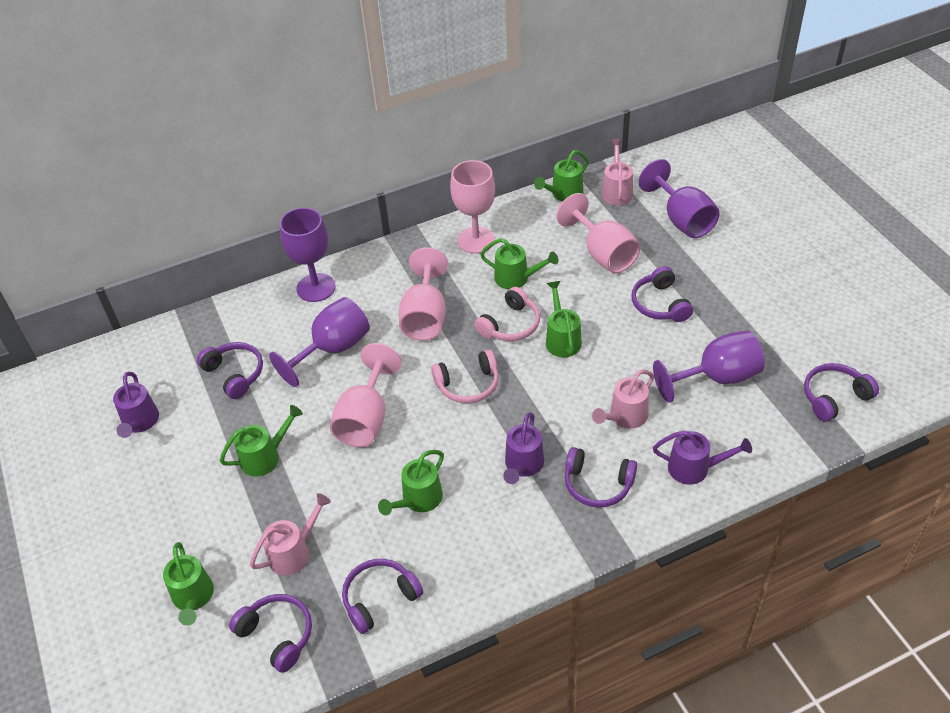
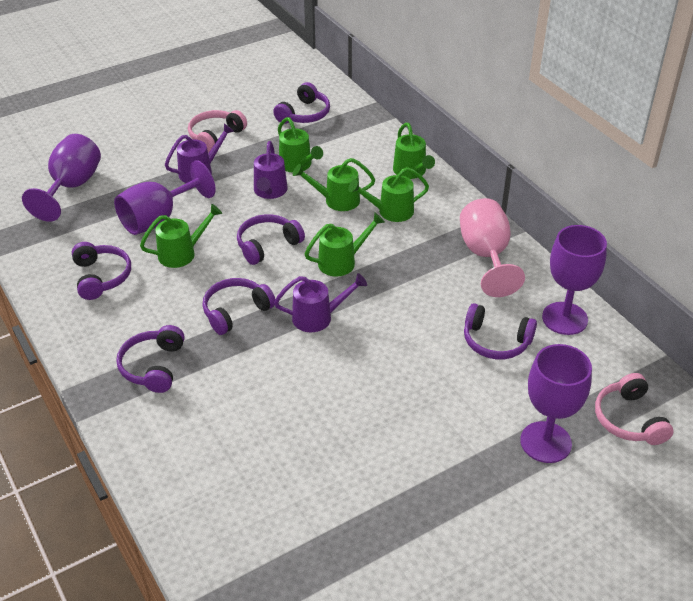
pink goblet: [330,343,402,447] [399,247,448,341] [450,160,495,254] [557,193,640,273] = 4 -> [460,198,525,297] = 1
pink watering can: [250,493,331,575] [592,370,654,429] [601,139,633,205] = 3 -> none = 0

